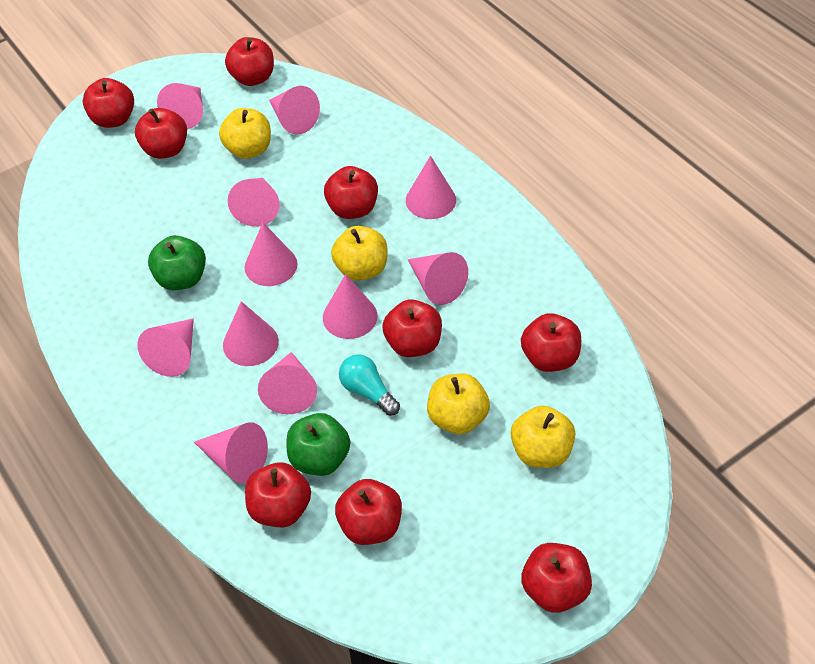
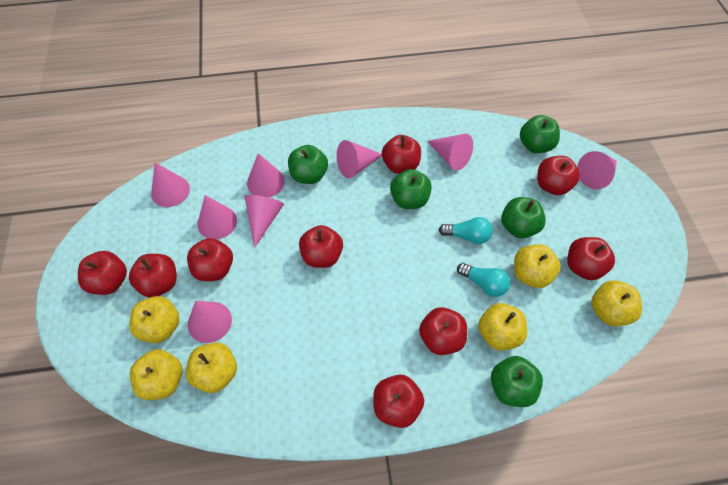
green apple: [148,235,206,290] [287,413,350,476] = 2 -> [288,145,328,184] [390,169,432,209] [491,356,543,407] [501,197,546,238] [520,115,560,153] = 5
pink cone: [137,318,194,377] [157,83,203,129] [194,422,268,484] [223,301,279,366] [228,178,280,227] [245,223,298,286] [258,352,317,414] [269,86,320,134] [323,274,377,339] [406,156,456,219] [408,252,468,305] = 11 -> [151,163,190,207] [188,301,232,343] [197,195,237,239] [244,195,284,247] [247,153,285,198] [337,140,382,178] [427,133,473,171] [577,151,617,189] = 8
turquoise light bulb: [339,354,400,416] = 1 -> [439,217,493,244] [457,263,510,297] = 2
yellow apple: [219,108,271,159] [331,226,387,281] [427,373,490,434] [511,406,575,468] = 4 -> [129,296,180,343] [130,349,183,400] [186,343,237,393] [478,303,527,351] [514,244,561,288] [591,280,642,326] = 6

